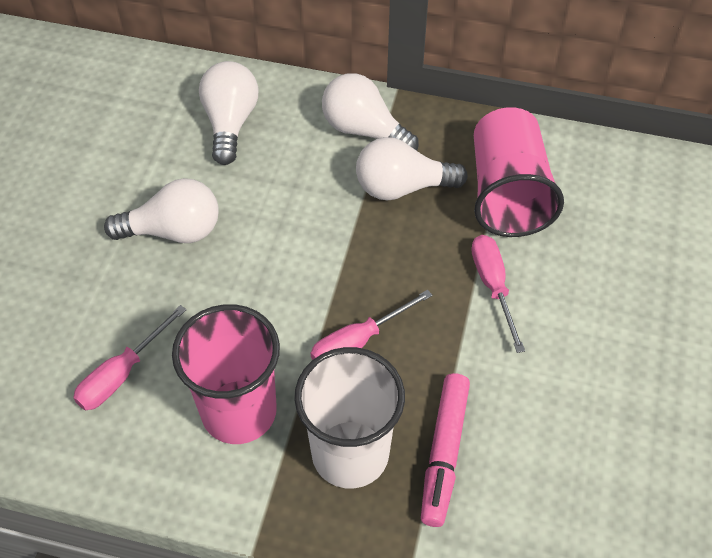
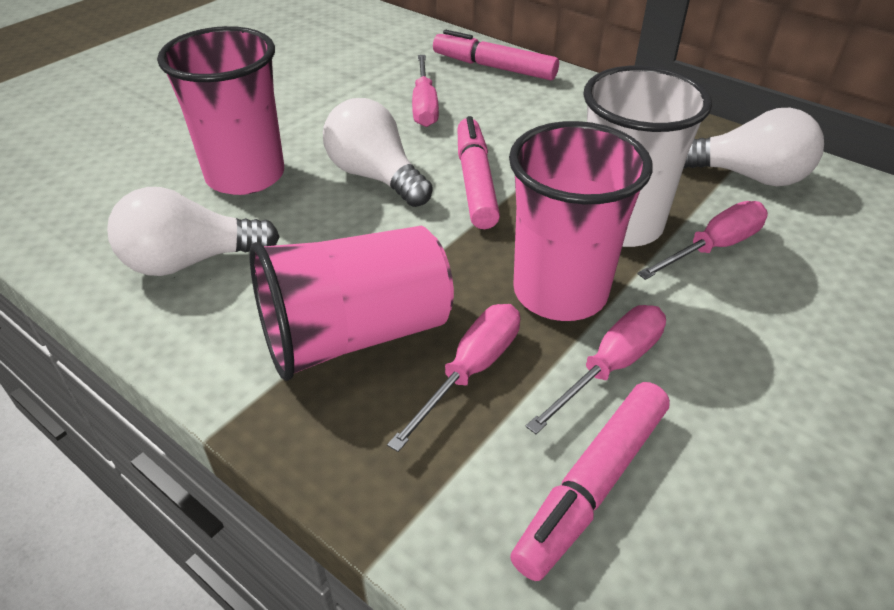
pink cup: [172,304,280,444] [474,107,564,237] = 2 -> [157,26,284,195] [250,226,454,381] [509,121,653,321] = 3
pink marker: [421,373,470,527] = 1 -> [433,30,559,80] [458,116,500,229] [510,382,670,581] = 3
pink screwdriver: [73,305,186,410] [311,290,432,360] [471,235,525,353] = 3 -> [387,304,520,452] [412,55,439,127] [526,305,666,434] [637,201,768,280] = 4
white light bulb: [104,178,219,243] [199,61,258,165] [322,73,419,151] [356,137,468,201] = 4 -> [107,187,280,276] [323,98,433,207] [684,108,824,186] = 3

